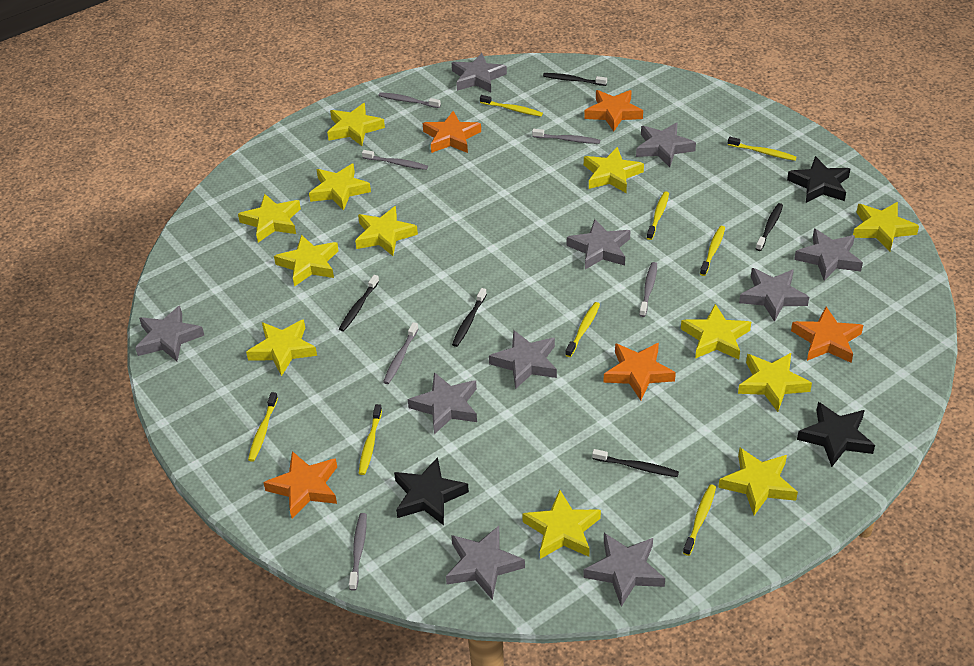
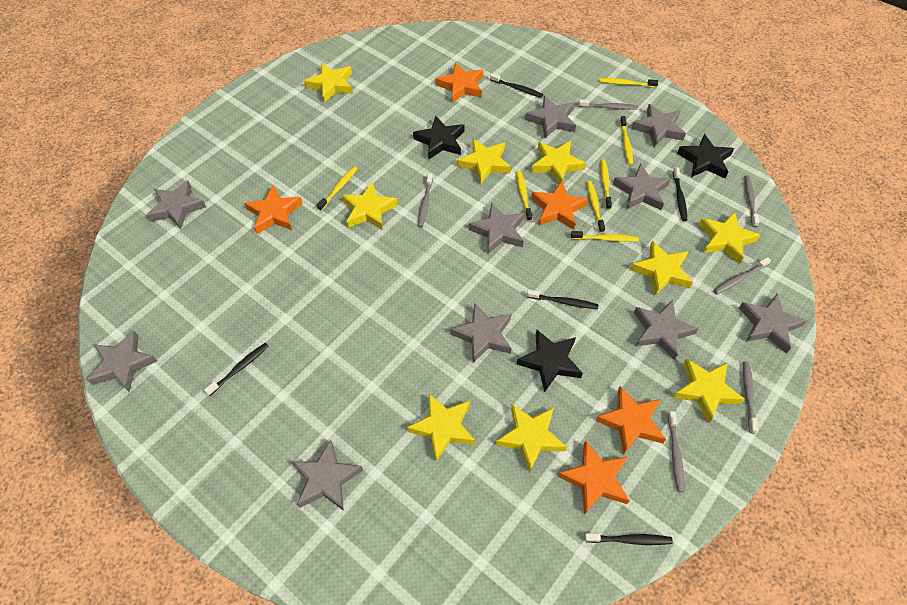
yellow star: [238,194,301,242] [246,319,317,376] [274,235,339,287] [309,164,371,211] [327,103,385,146] [355,206,418,256] [522,490,601,559] [584,147,644,193] [681,304,751,360] [718,448,798,515] [738,353,812,412] [853,202,919,251] = 12 -> [304,63,353,103] [342,181,398,230] [407,394,475,461] [457,139,511,185] [496,404,567,473] [531,141,586,183] [631,241,693,296] [673,359,745,423] [699,211,760,264] = 9
yellow toothbrush: [248,392,278,462] [359,404,382,475] [480,95,543,117] [565,302,600,357] [647,191,669,240] [683,484,716,556] [700,226,725,276] [728,137,797,161] = 8 -> [317,166,358,211] [516,171,532,221] [571,231,639,242] [587,181,605,233] [599,78,658,88] [600,160,612,210] [620,116,633,165] = 7

